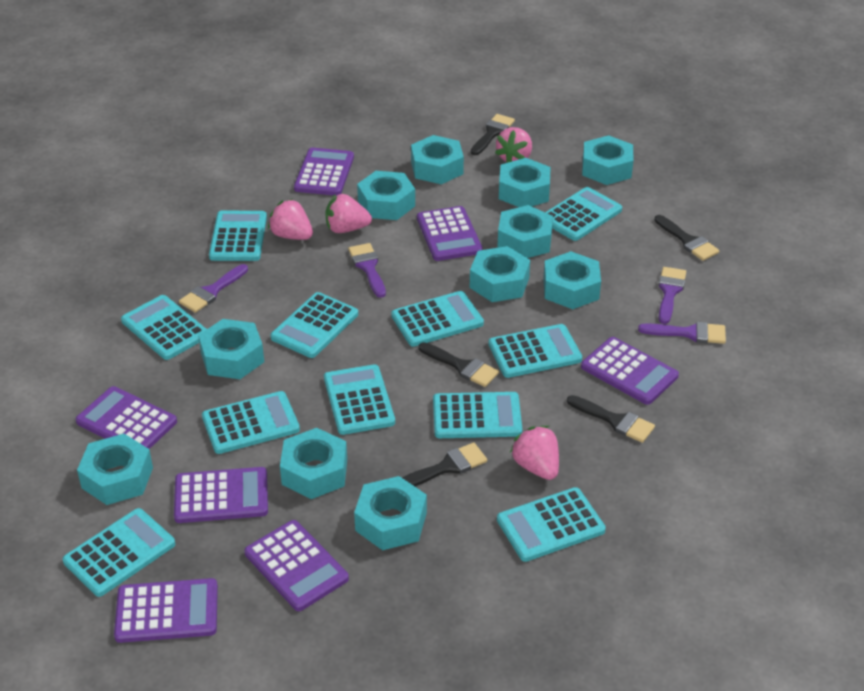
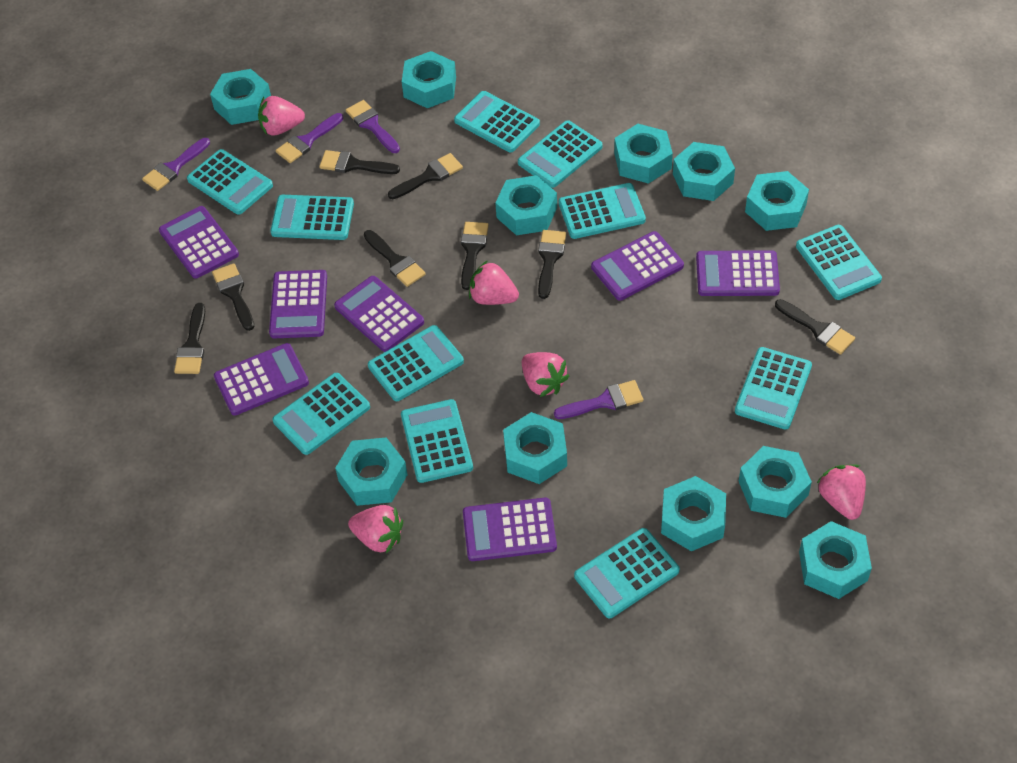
black brush: [402,442,487,486] [419,342,499,387] [471,114,515,155] [567,395,655,443] [654,215,719,261] = 5 -> [174,303,205,374] [212,263,254,331] [319,150,400,174] [364,230,426,287] [388,153,463,199] [461,222,489,290] [538,230,566,299] [775,299,855,355] = 8
pink strawberry: [268,199,313,240] [325,194,372,233] [495,127,532,163] [510,426,559,480] = 4 -> [258,96,305,135] [348,505,403,554] [469,260,519,305] [522,352,569,397] [817,464,866,520] = 5

